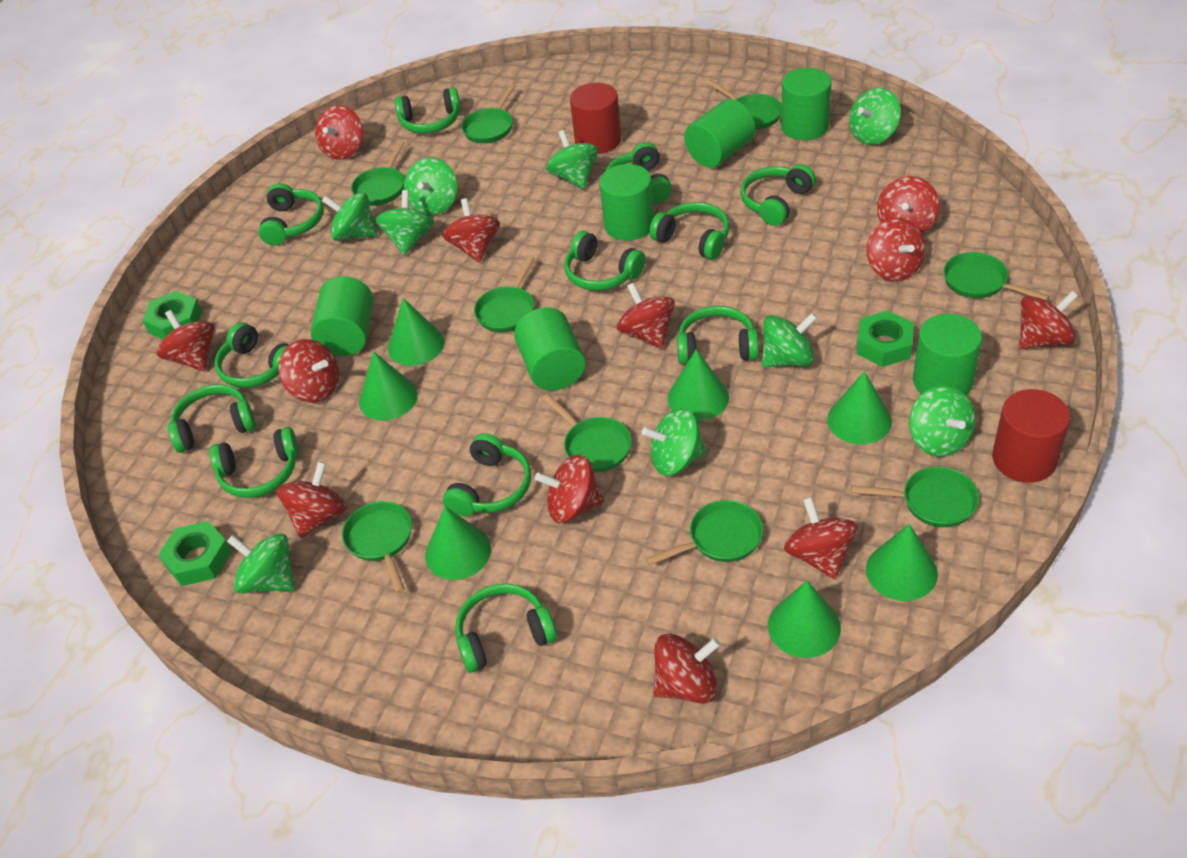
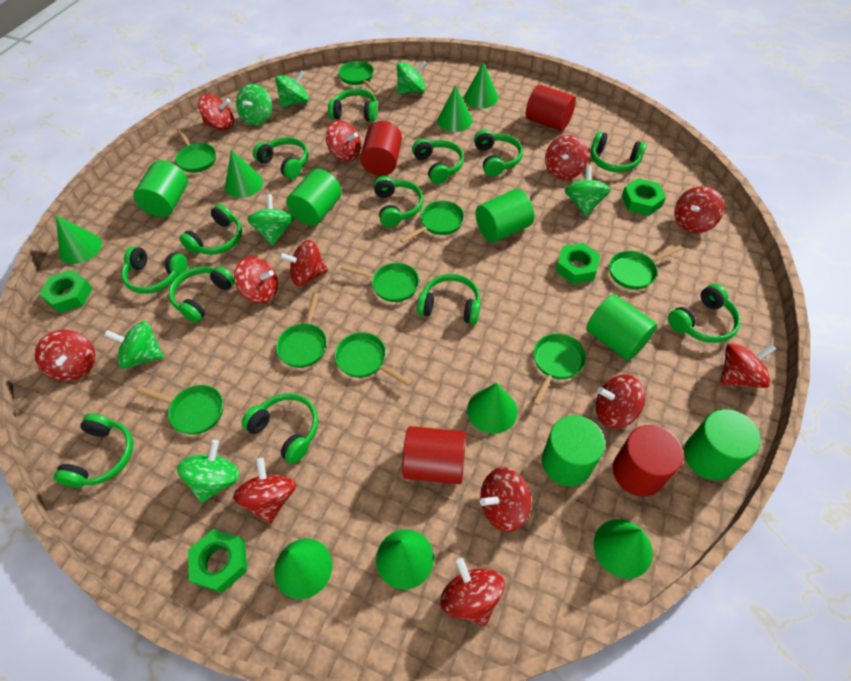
green cone: [359,351,418,421] [388,298,445,366] [425,507,491,580] [668,349,729,421] [768,581,841,658] [827,371,892,444] [866,524,938,601] = 7 -> [56,215,102,264] [225,150,263,198] [274,538,332,599] [376,529,434,589] [437,85,473,132] [464,62,498,108] [467,383,518,434] [594,519,653,579] = 8
green headphones: [168,384,256,453] [209,427,299,498] [215,322,289,388] [259,183,324,245] [395,87,461,134] [443,433,531,517] [455,584,557,673] [564,231,645,291] [606,142,672,203] [650,202,730,260] [677,306,759,365] [740,164,816,226] = 12 -> [53,413,133,488] [121,247,188,294] [169,266,235,323] [179,204,242,255] [241,393,318,464] [253,137,308,179] [328,89,377,122] [373,176,424,227] [412,138,464,184] [417,274,481,324] [474,129,523,177] [591,131,647,172] [668,284,741,343] = 13
green nut: [142,291,202,339] [158,521,231,586] [856,311,914,367] = 3 -> [39,270,92,313] [188,529,247,593] [556,243,601,284] [621,178,666,216] = 4
green spinning top: [227,533,295,594] [322,192,377,241] [376,190,434,255] [404,158,458,215] [546,130,598,189] [642,408,706,476] [761,313,817,368] [849,88,901,144] [909,386,975,457] = 9 -> [104,321,164,369] [177,440,240,503] [236,84,272,125] [247,194,294,246] [275,70,309,108] [397,60,427,94] [565,166,611,216] = 7
red cylinder: [570,83,621,154] [992,389,1070,483] = 2 -> [360,121,402,176] [402,426,466,484] [526,85,576,131] [613,425,684,497] = 4

